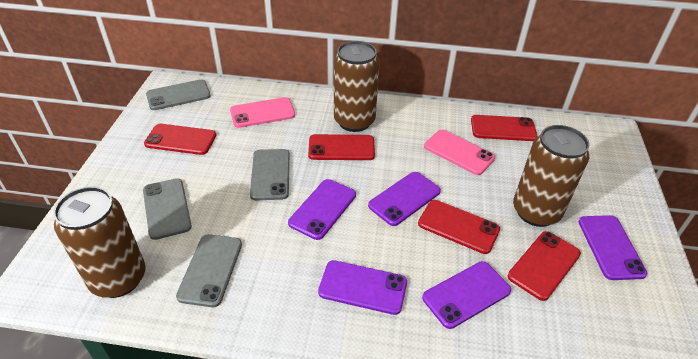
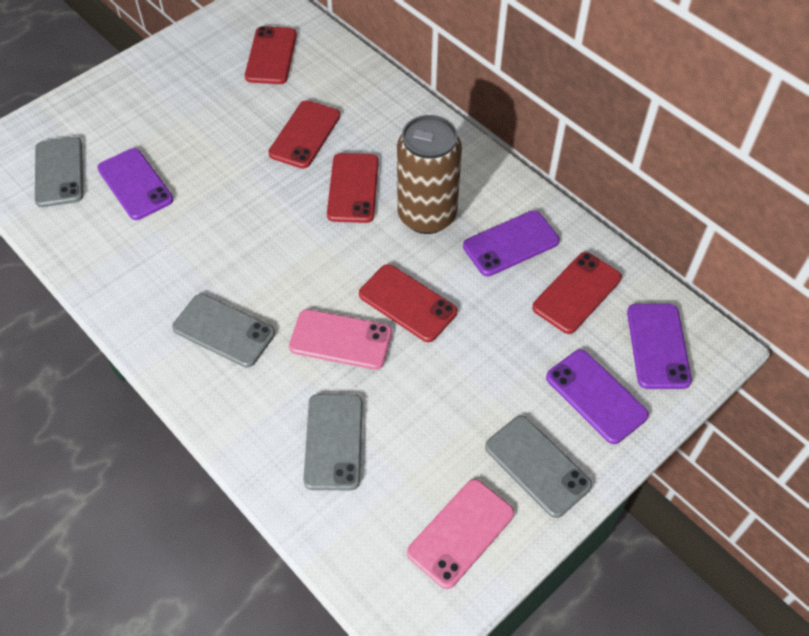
brown can: [53,186,146,298] [334,41,380,132] [513,125,590,227] = 3 -> [397,115,462,234] = 1
purple phone: [288,179,356,240] [318,260,407,315] [368,172,441,226] [422,261,511,329] [578,215,647,280] = 5 -> [97,148,174,220] [463,210,560,276] [546,349,649,444] [627,304,692,389] = 4

